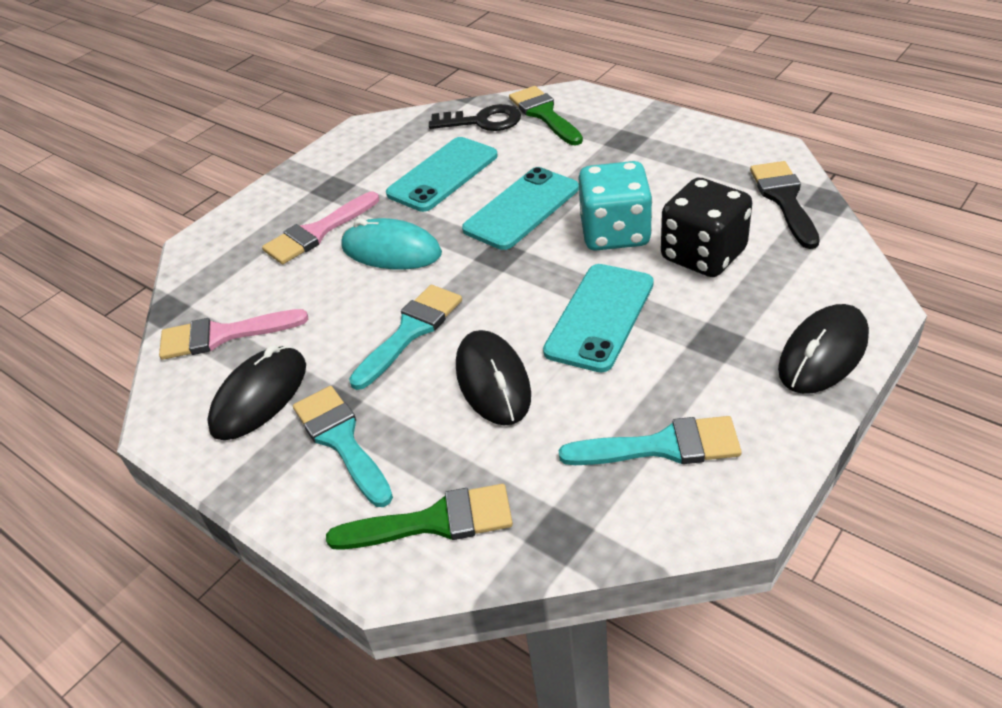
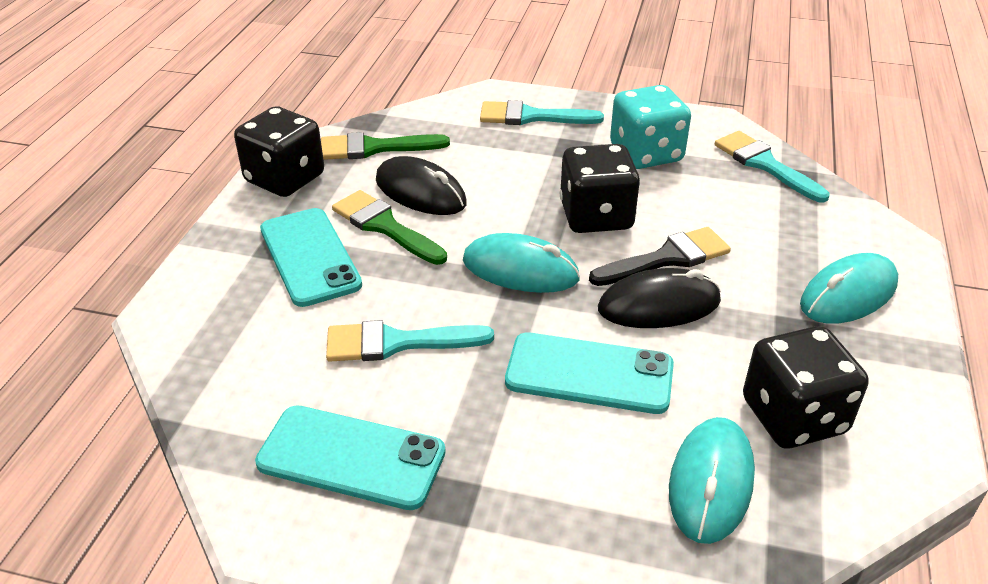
black dice: [661,177,752,277] = 1 -> [234,106,324,197] [560,144,640,233] [743,326,869,449] = 3
black key: [429,104,521,131] = 1 -> none = 0
black mouse: [207,345,306,440] [456,330,531,426] [778,304,869,394] = 3 -> [376,156,467,215] [598,268,721,328] = 2
pink brush: [159,309,308,360] [262,192,379,264] = 2 -> none = 0
turquoise mouse: [341,218,442,269] = 1 -> [463,233,580,293] [669,417,755,544] [800,253,898,324] = 3

